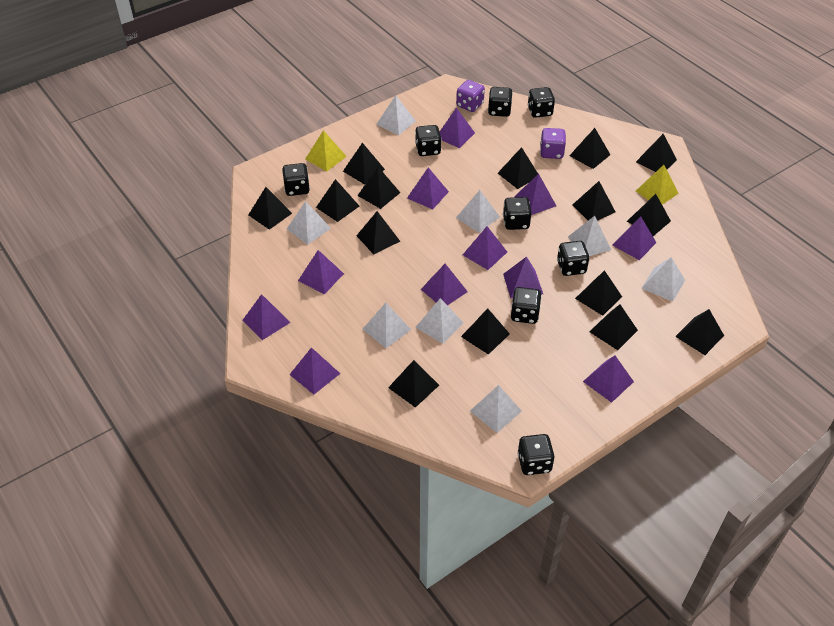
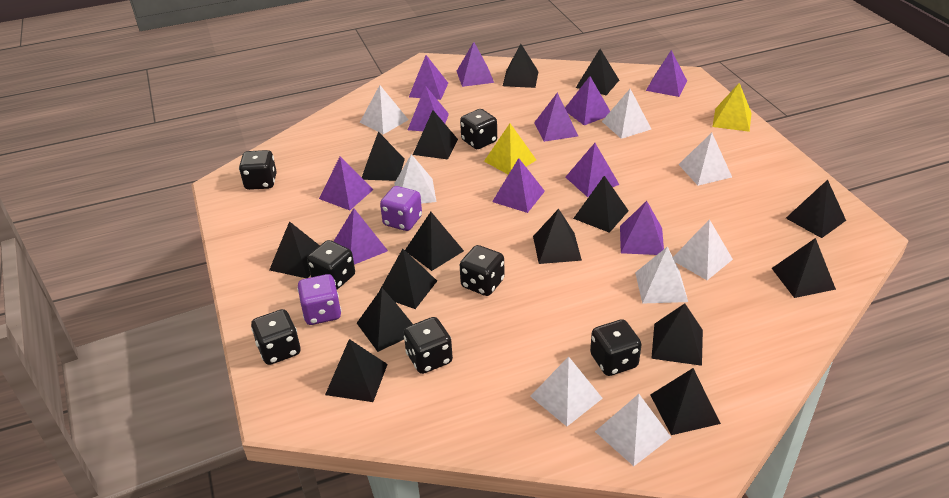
black dice: [282,163,310,196] [415,125,442,156] [488,87,513,117] [503,197,532,230] [511,287,542,324] [517,434,555,475] [528,87,555,118] [557,241,589,276] = 8 -> [239,150,277,190] [251,309,301,365] [307,240,355,289] [404,317,453,374] [460,109,497,149] [460,245,505,296] [590,319,642,376] = 7

